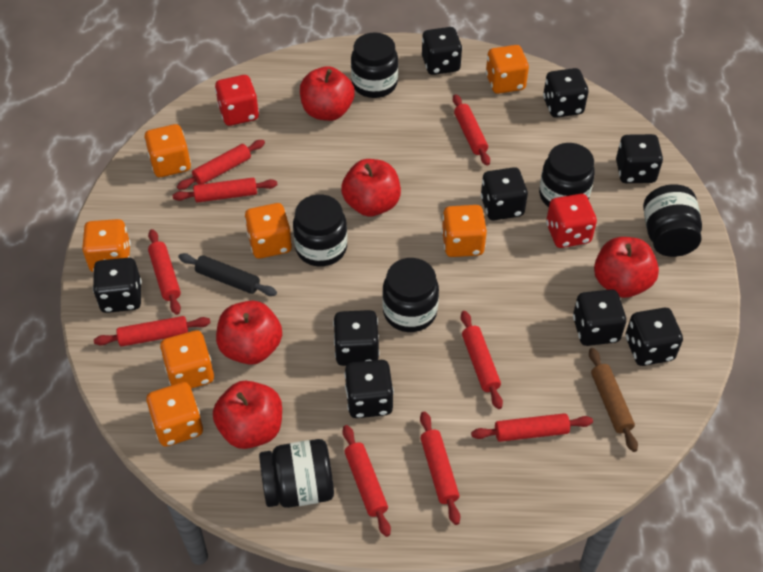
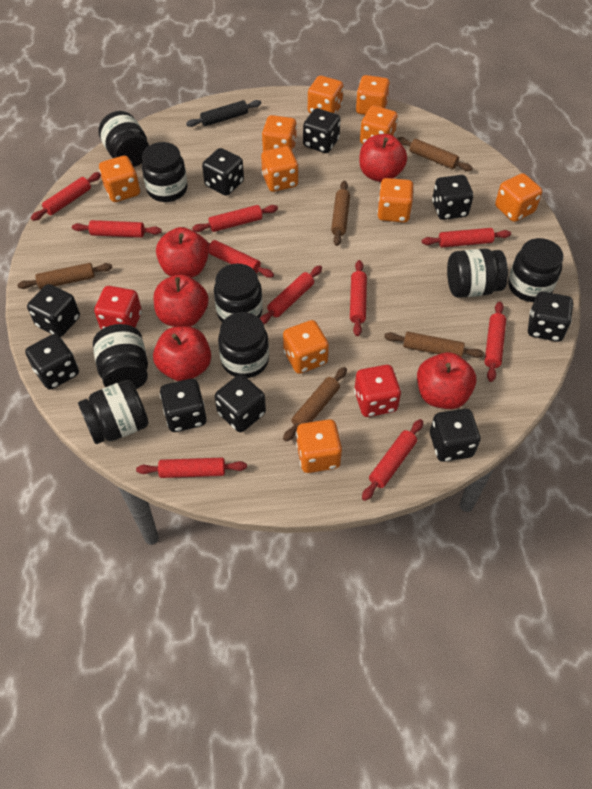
black jar: [259,439,334,508] [293,194,347,266] [351,32,398,98] [382,258,439,332] [539,143,595,207] [643,184,702,257] = 6 -> [78,380,148,444] [93,324,148,389] [98,111,149,167] [142,142,187,202] [214,263,263,322] [218,312,269,378] [447,248,508,298] [508,238,564,302] = 8
brown rolling pin: [589,348,638,452] = 1 -> [17,263,112,289] [283,367,347,442] [331,181,350,246] [384,332,484,358] [397,137,473,171] = 5
orange dice: [82,219,131,272] [144,124,191,177] [146,382,203,447] [160,330,214,389] [245,203,292,259] [442,205,487,257] [486,45,529,94] = 7 -> [99,155,140,202] [261,146,298,192] [262,115,297,152] [283,320,329,374] [296,419,342,473] [308,76,343,114] [356,75,390,115] [360,106,398,144] [377,178,414,223] [495,173,542,222] = 10
red rolling pin: [94,316,211,347] [148,229,181,315] [173,178,278,203] [177,140,265,190] [343,425,391,537] [420,411,461,525] [453,94,490,166] [461,311,503,409] [471,413,593,442] = 9 -> [31,172,101,221] [72,220,162,238] [136,458,247,478] [192,205,278,232] [205,240,274,278] [260,265,322,324] [350,260,367,336] [362,419,423,501] [422,228,511,248] [484,301,506,382] = 10

